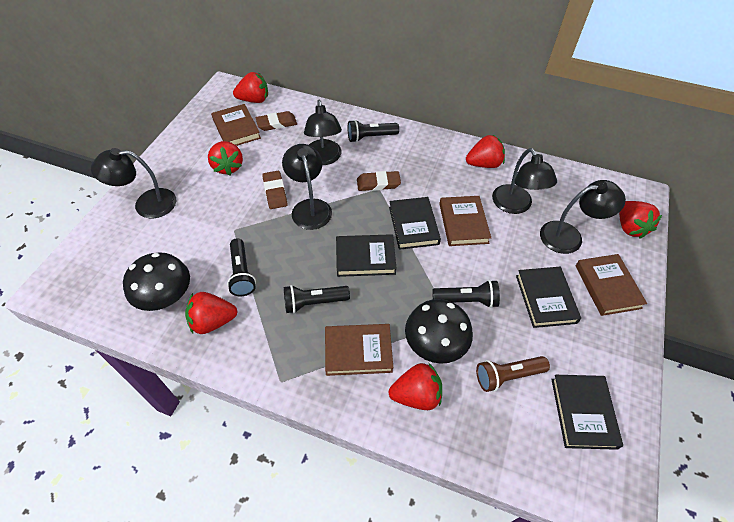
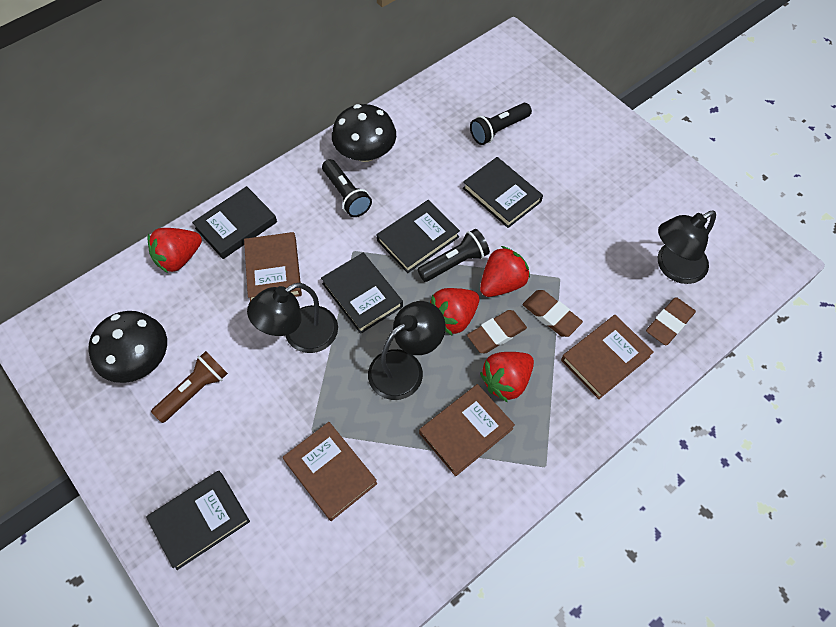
black book: [336,234,397,277] [389,197,441,250] [516,267,581,328] [551,375,623,450] = 4 -> [146,471,250,570] [192,186,277,259] [321,253,403,334] [377,200,460,273] [463,157,543,228] = 5
black flashlight: [227,238,256,296] [284,285,350,313] [348,120,399,142] [432,280,500,308] = 4 -> [322,159,372,217] [418,229,490,282] [470,103,532,145] = 3
black lamp: [91,148,176,218] [282,144,332,230] [304,100,342,165] [492,148,557,214] [540,180,626,254] = 5 -> [247,283,338,353] [368,301,446,400] [658,210,716,284] = 3
red strawberry: [185,292,238,334] [208,141,243,176] [233,72,268,103] [389,362,442,410] [466,134,505,168] [619,201,662,239] = 6 -> [148,228,202,273] [430,288,479,335] [480,246,530,297] [480,352,534,402] = 4

